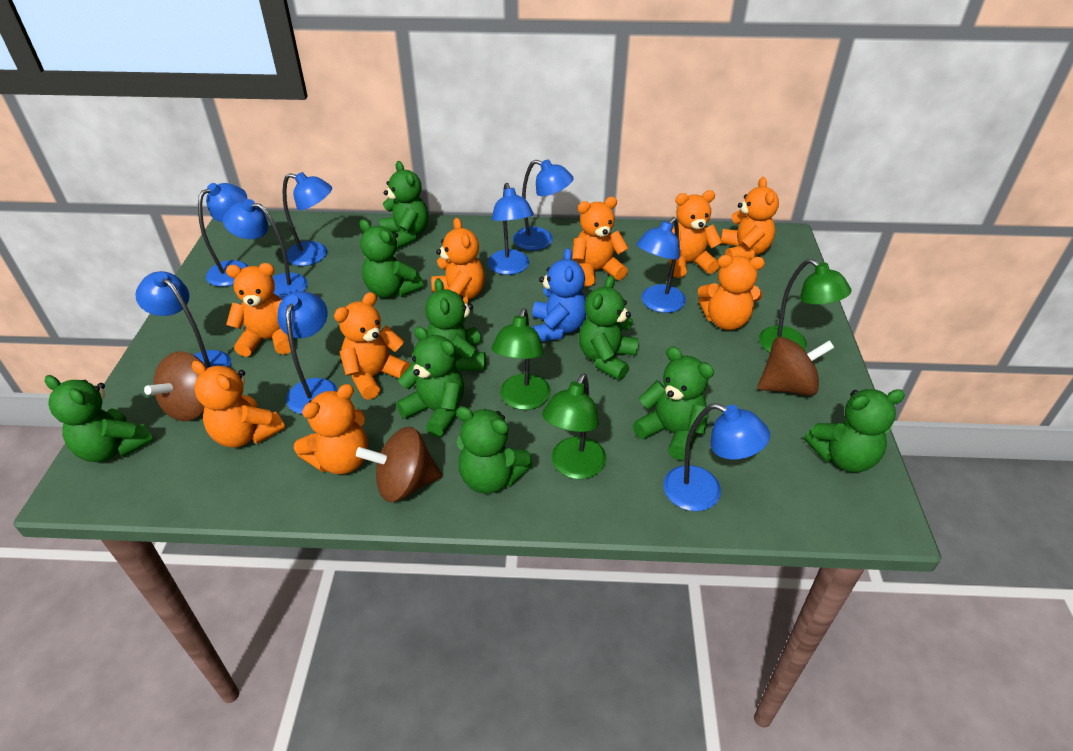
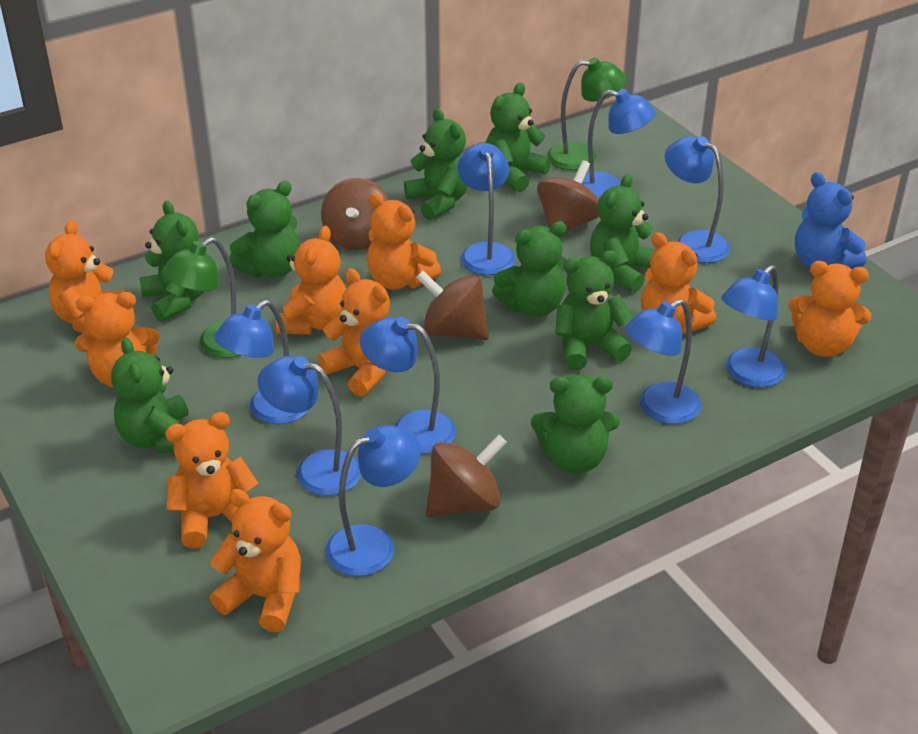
brown spinning top: [144,351,207,421] [356,427,442,502] [757,337,834,396] = 3 -> [321,178,389,250] [416,270,489,340] [426,435,507,517] [537,160,599,234] = 4
green lamp: [492,308,551,410] [542,374,607,479] [759,259,852,353] = 3 -> [162,237,241,358] [547,57,626,170] = 2

